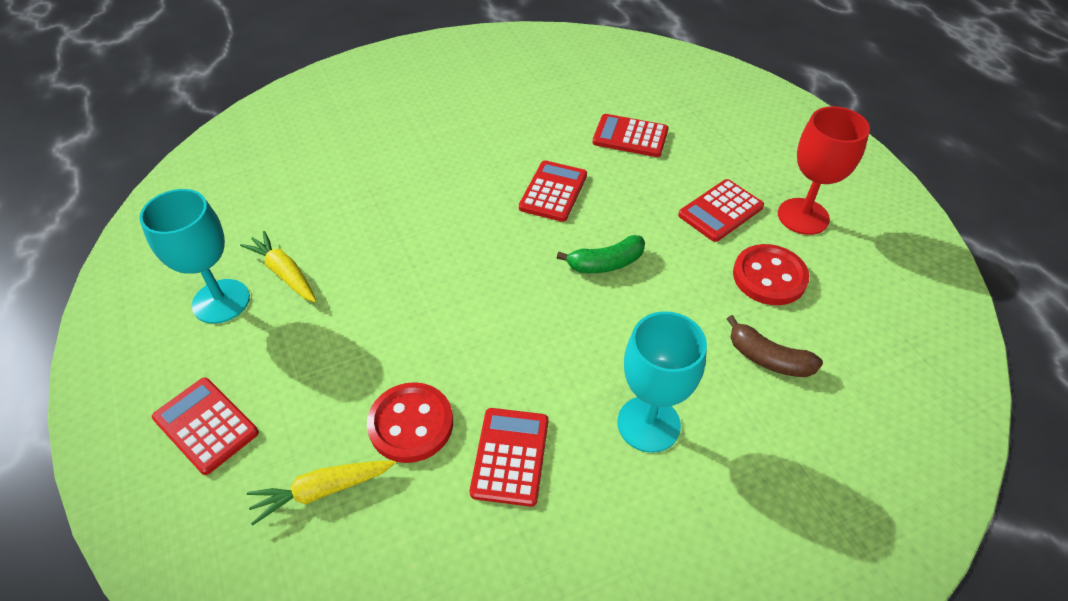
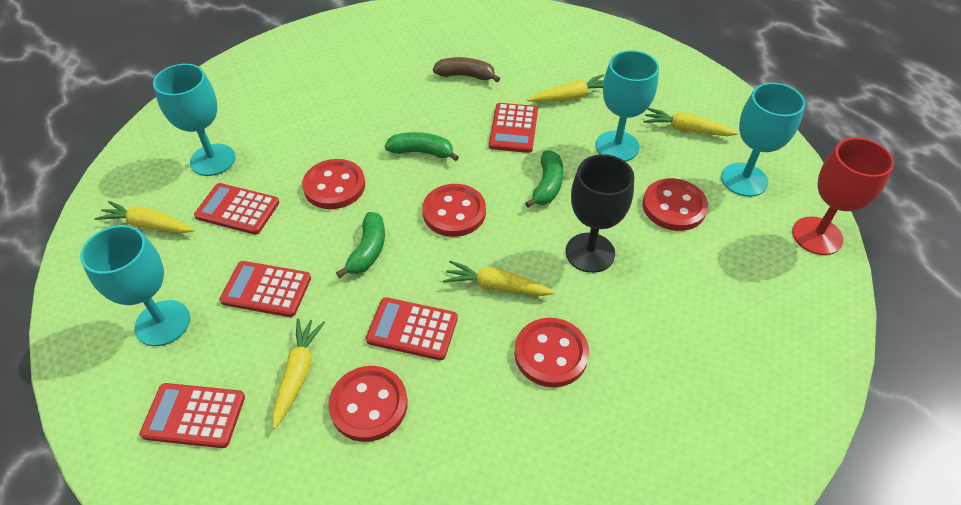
black goblet: none = 0 -> [566,154,634,273] = 1
green banana: [557,235,645,273] = 1 -> [336,212,385,278] [385,132,459,161] [525,150,563,208] = 3
red button: [367,382,453,463] [733,244,809,305] = 2 -> [302,159,365,209] [328,366,408,442] [422,184,486,237] [514,318,589,387] [643,178,708,231] = 5
turquoise goblet: [139,189,250,324] [618,311,707,453] = 2 -> [80,225,190,346] [153,64,235,176] [596,50,659,162] [721,83,805,197] = 4
yellow carrot: [240,231,316,302] [247,461,396,526] = 2 -> [95,201,195,233] [272,318,325,429] [443,261,555,296] [527,74,604,102] [643,108,739,136] = 5

